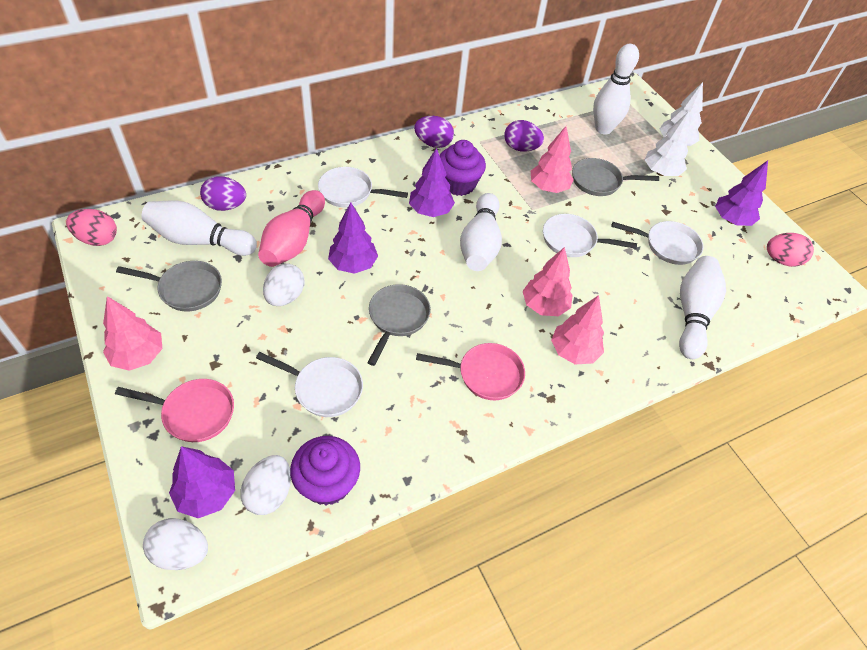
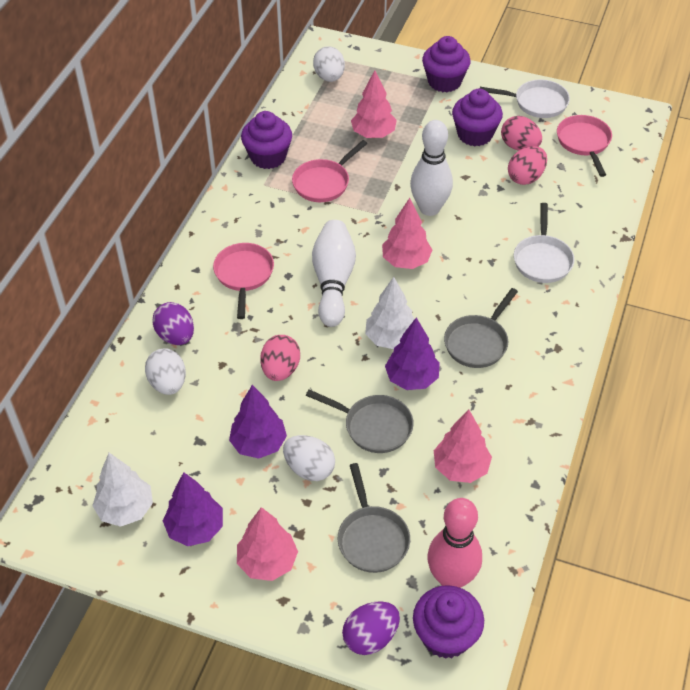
pink egg: [66,209,117,246] [767,233,814,267] = 2 -> [260,335,300,381] [501,116,542,151] [508,146,547,185] = 3
pink pan: [115,379,234,442] [416,343,525,400] = 2 -> [213,243,274,319] [292,140,368,202] [557,115,612,177] = 3
purple cupcake: [290,436,360,505] [439,140,486,196] = 2 -> [241,111,292,169] [413,585,484,659] [422,36,471,92] [452,89,503,146] = 4
purple egg: [200,176,246,211] [414,116,454,148] [504,120,544,152] = 3 -> [152,302,194,345] [342,601,400,655] = 2
purple tree: [169,446,235,518] [328,202,378,274] [409,148,455,217] [715,161,768,226] = 4 -> [163,472,223,546] [229,385,287,459] [385,318,440,390] = 3
white bowling pin: [142,201,257,256] [460,193,502,271] [593,44,639,135] [679,256,726,359] = 4 -> [312,220,356,327] [410,120,453,216] = 2
white pan: [256,352,363,417] [318,167,408,207] [543,214,637,257] [611,221,704,265] = 4 -> [480,80,570,118] [514,203,575,283] = 2

